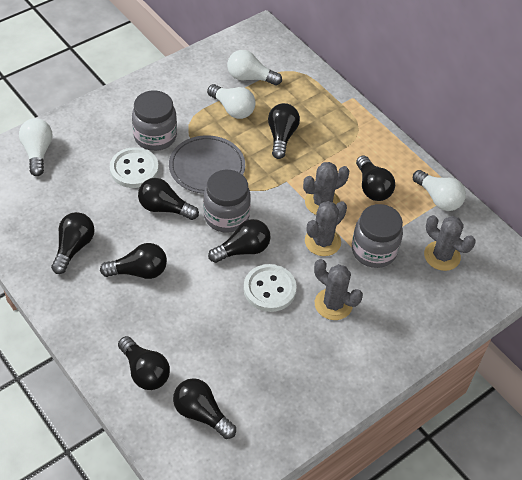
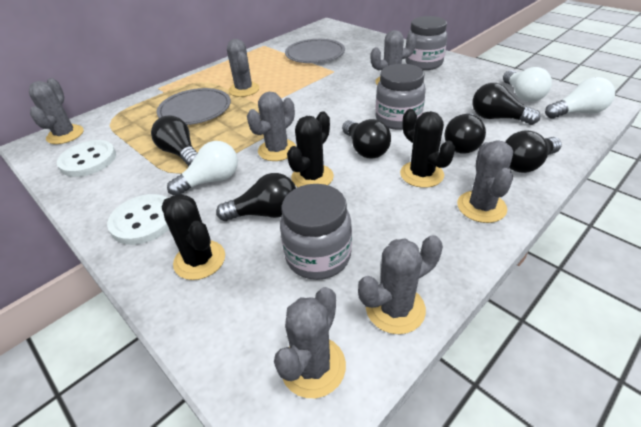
black cactus: none = 0 -> [162,194,225,280] [287,111,334,187] [400,109,455,188] = 3
black light bulb: [51,212,95,274] [100,243,167,279] [118,336,170,390] [138,178,199,220] [173,378,236,439] [208,219,270,263] [268,103,300,159] [356,155,395,201] = 8 -> [151,115,198,166] [216,173,296,221] [342,119,391,158] [444,113,486,154] [472,83,540,125] [505,130,562,173] = 6
grey cactus: [303,162,349,215] [305,201,347,256] [314,259,363,320] [424,215,475,271] = 4 -> [29,78,84,144] [227,39,260,97] [247,92,296,161] [274,287,346,398] [358,235,443,334] [371,30,417,85] [457,140,513,223] = 7
grey plate: [169,135,245,194] = 1 -> [157,88,231,125] [285,39,345,63] = 2
white light bulb: [19,118,53,176] [207,84,256,119] [227,50,282,85] [413,170,466,211] = 4 -> [167,141,238,196] [503,67,552,102] [545,77,615,119] = 3

